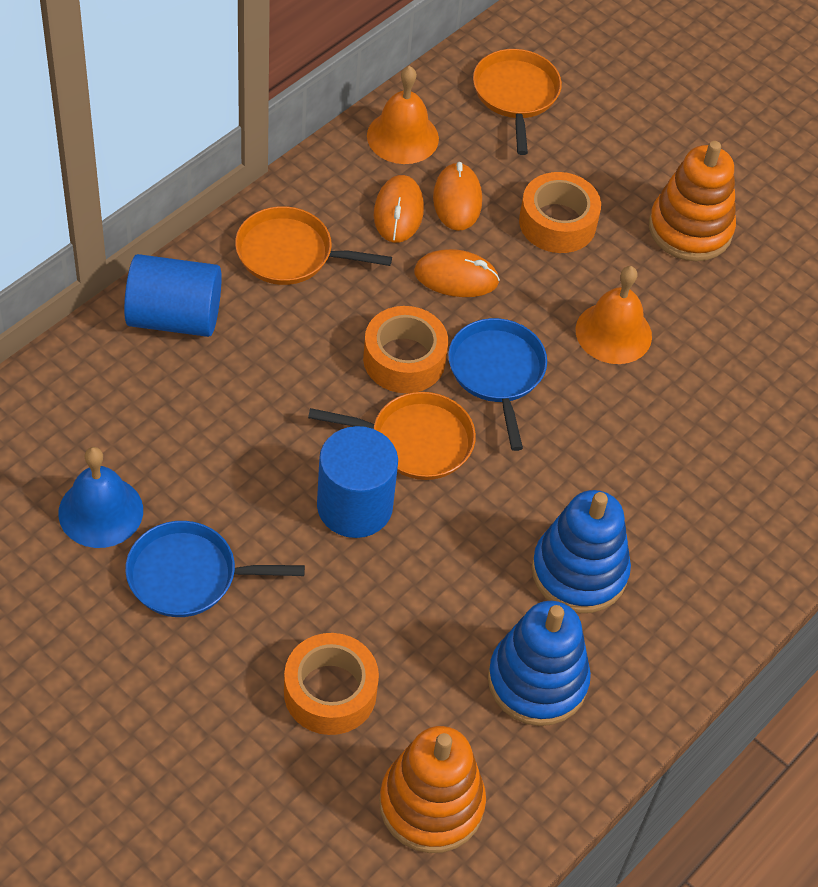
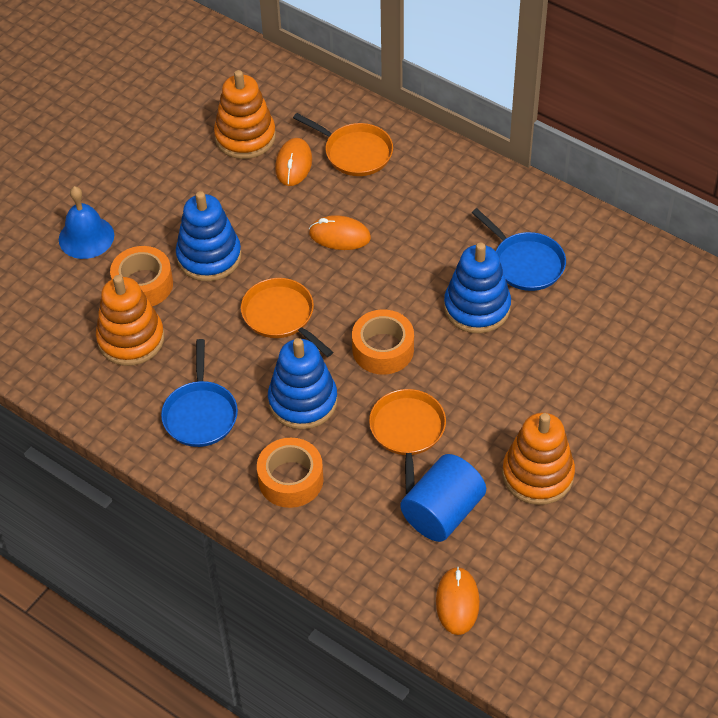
blue cylinder: [124,254,222,337] [317,426,398,538] = 2 -> [400,454,486,542] = 1
blue stacking toy: [488,601,591,726] [532,490,631,613] = 2 -> [176,191,242,281] [268,338,338,429] [444,242,511,333] = 3
orange bell: [367,66,439,164] [576,266,652,364] = 2 -> none = 0
orange stacking toy: [379,726,486,853] [649,141,736,261] = 2 -> [96,275,164,366] [214,70,276,159] [502,412,575,505] = 3

